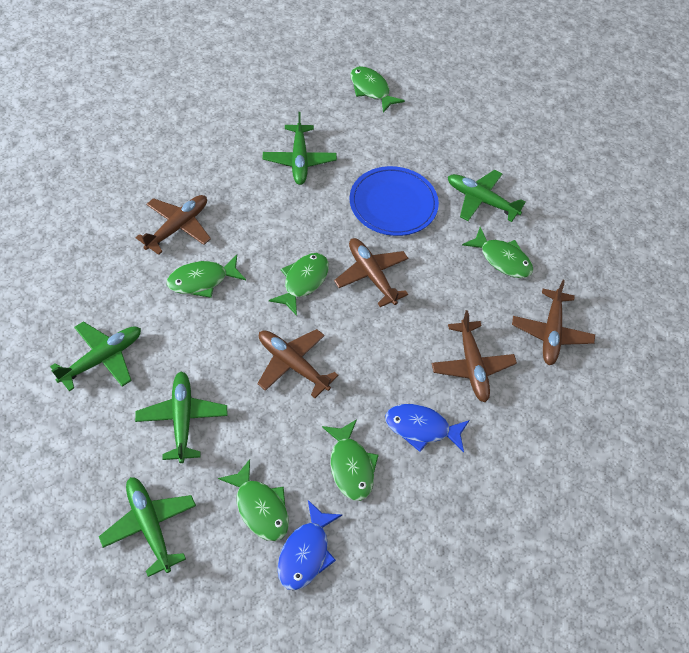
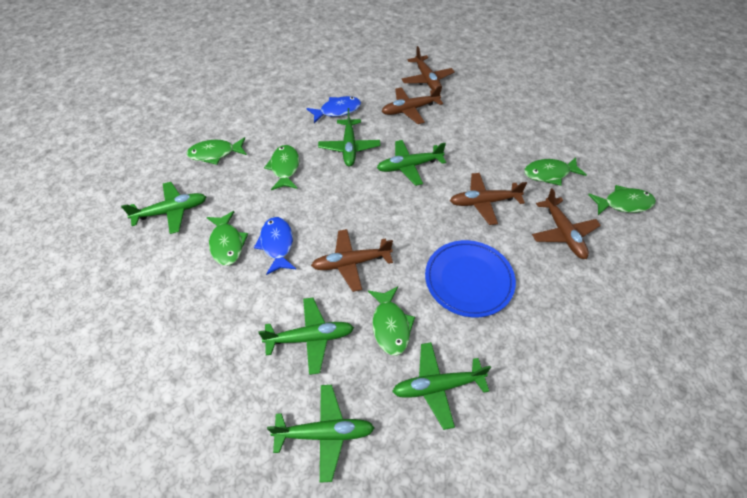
green plane: [50,321,141,391] [99,477,196,577] [135,371,228,463] [263,112,337,185] [448,169,525,222] = 5 -> [121,182,206,234] [258,298,354,375] [267,385,375,483] [318,108,380,167] [377,140,446,186] [392,342,491,430] = 6

